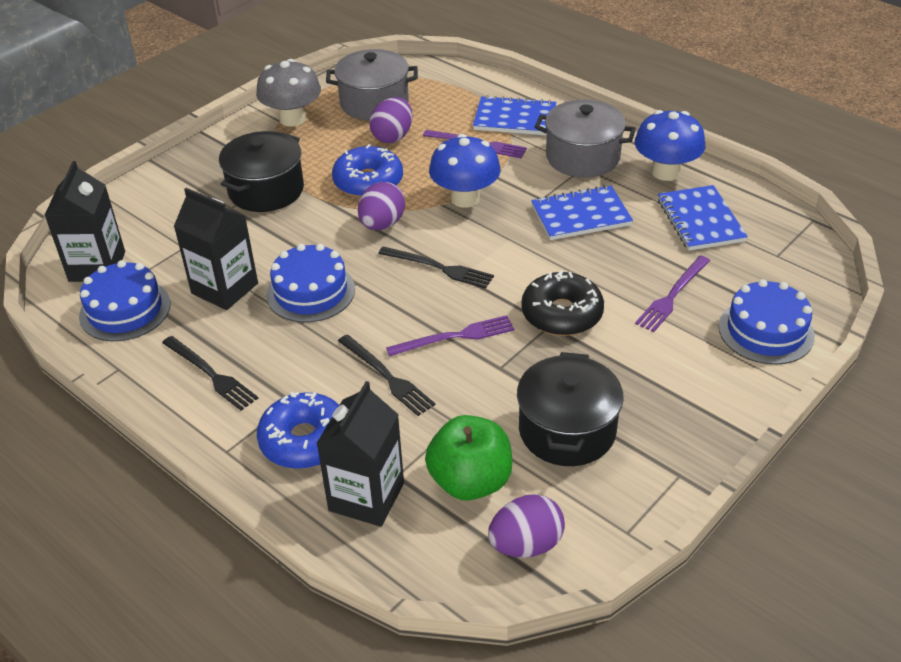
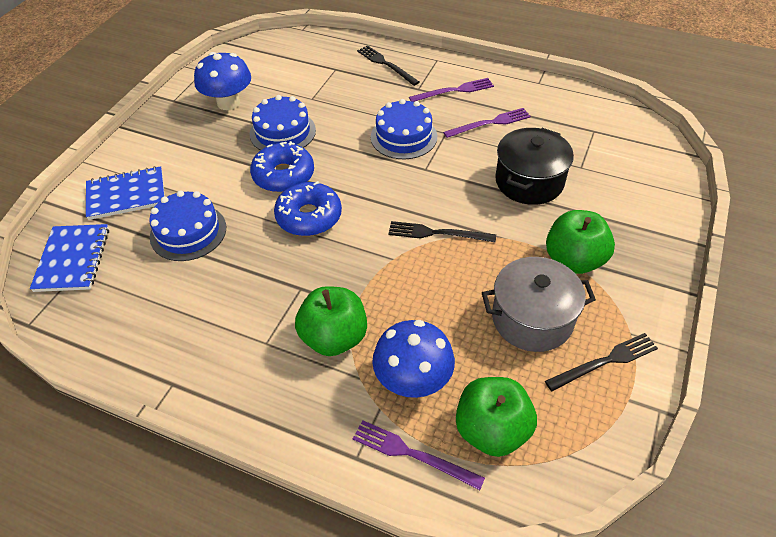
black carton: [44,161,125,282] [174,188,258,310] [316,381,404,527] = 3 -> none = 0
black donut: [521,270,604,336] = 1 -> none = 0
black pot: [219,131,304,212] [517,352,624,466] = 2 -> [495,128,574,205] = 1
blue notebook: [473,95,556,135] [531,185,633,240] [658,185,748,251] = 3 -> [30,224,109,292] [86,166,165,220] = 2
green apple: [425,415,512,501] = 1 -> [295,286,367,356] [456,377,537,457] [546,210,615,274] = 3
grey mushroom: [256,59,321,126] = 1 -> none = 0
grey pot: [326,49,418,120] [535,100,636,178] = 2 -> [482,257,596,352] = 1
purple egg: [358,182,405,230] [369,97,412,143] [488,494,565,558] = 3 -> none = 0

